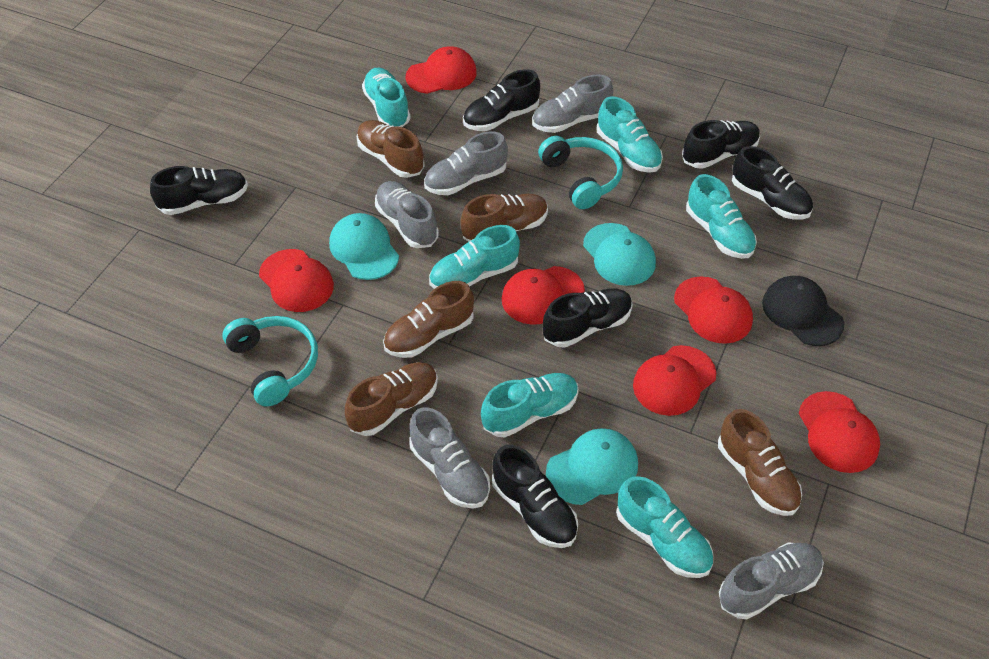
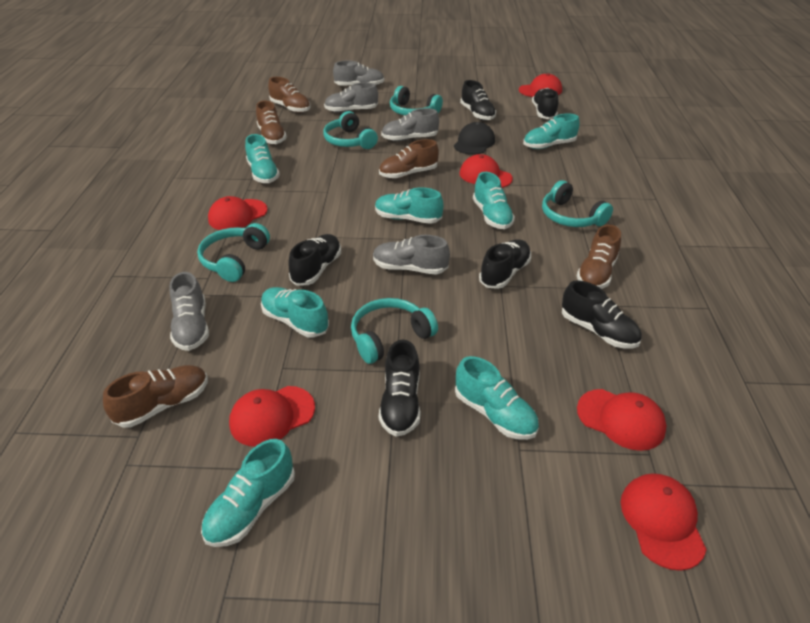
turquoise cap: [329,213,399,280] [546,428,638,505] [583,223,656,286] = 3 -> none = 0
turquoise headphones: [222,316,318,406] [538,136,623,209] = 2 -> [197,223,270,282] [323,111,378,149] [351,298,438,364] [390,86,443,115] [542,180,613,227] = 5
turquoise shoe: [362,68,411,127] [429,225,520,289] [481,373,579,437] [597,96,663,173] [616,476,713,578] [686,174,757,259] = 6 -> [201,439,295,547] [245,134,280,183] [261,287,329,338] [375,187,443,224] [455,356,539,440] [473,172,515,229] [523,114,580,149] = 7

